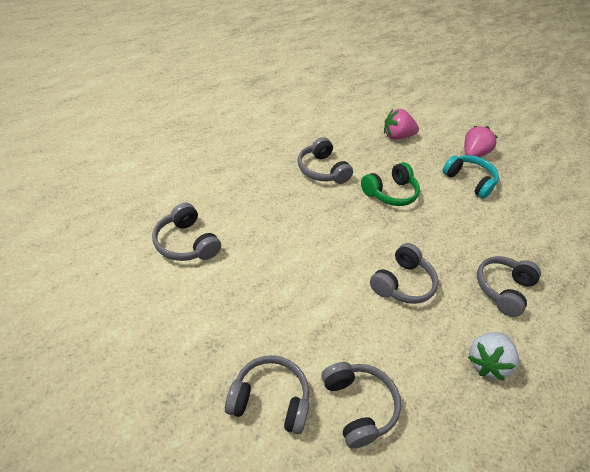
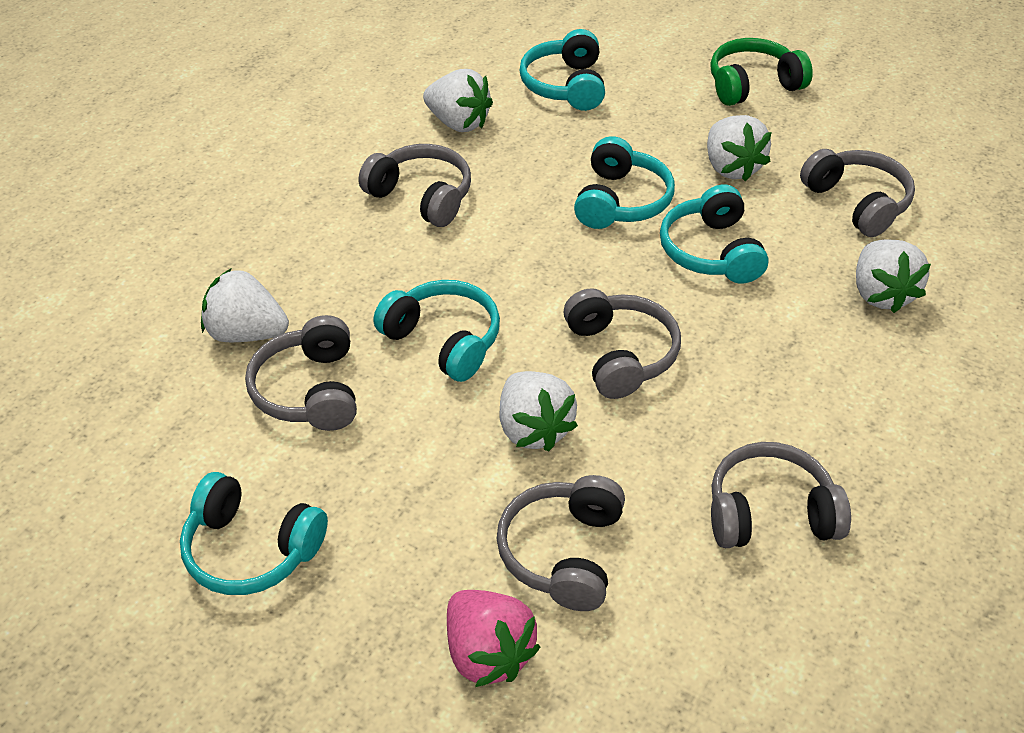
pink strawberry: [384,109,419,140] [464,126,498,157] = 2 -> [447,590,540,687] = 1
turquoise headphones: [443,155,499,199] = 1 -> [180,472,328,595] [373,280,500,382] [519,29,605,111] [574,136,675,229] [660,185,769,283] = 5
white strawberry: [468,332,519,381] = 1 -> [201,268,289,342] [423,69,493,132] [500,371,578,452] [707,115,771,182] [856,239,931,313] = 5

